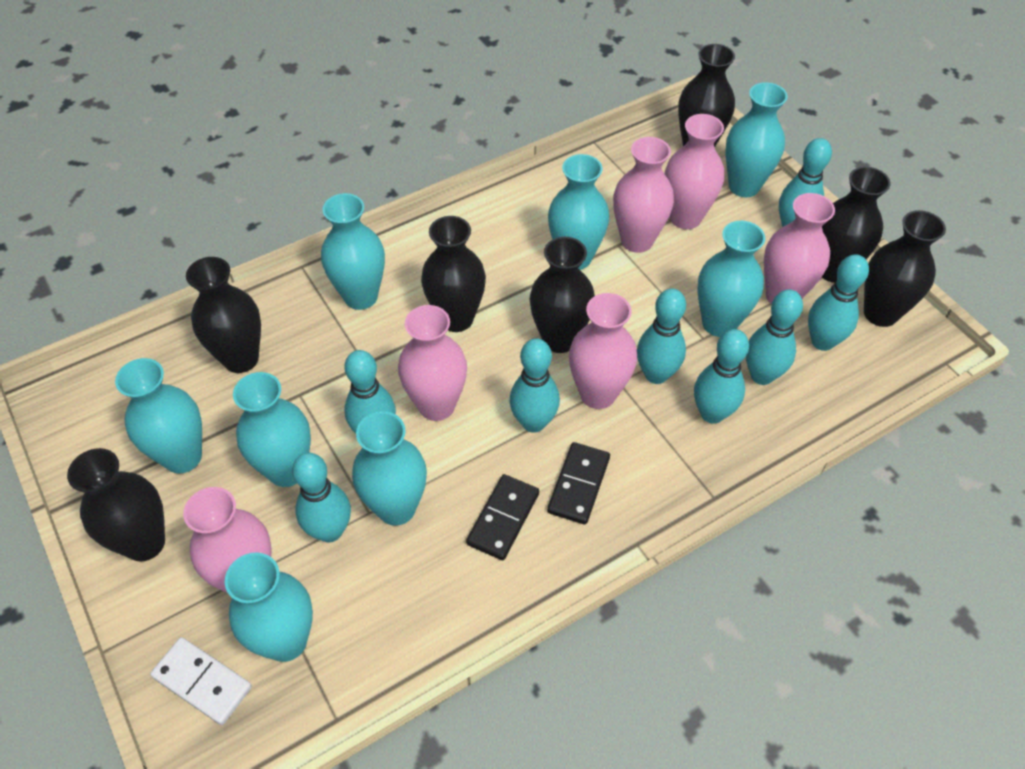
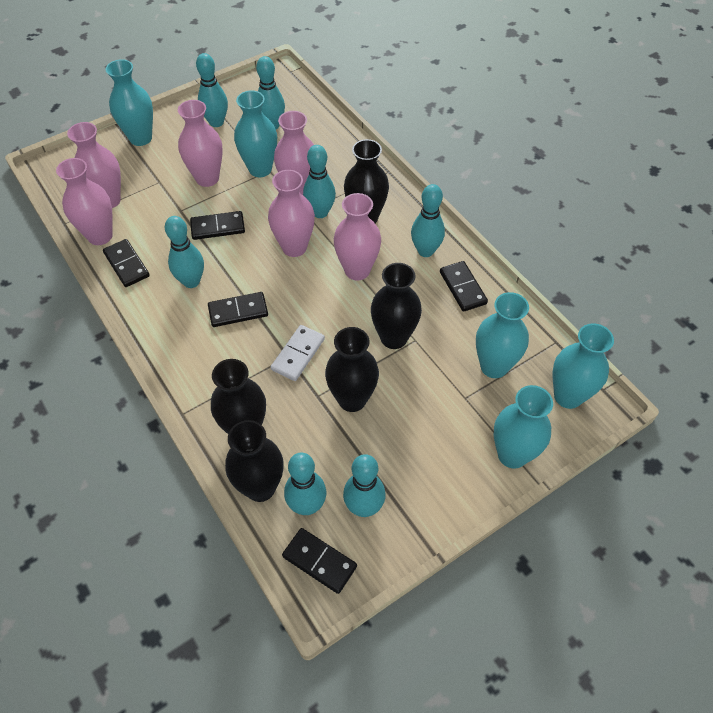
black domino: [466,474,539,560] [547,442,610,525] = 2 -> [103,239,150,287] [190,211,245,240] [208,292,268,327] [282,528,357,594] [440,261,488,312] = 5
black vase: [67,448,165,562] [186,257,261,373] [421,216,486,332] [529,237,595,353] [678,44,735,147] [822,167,891,283] [864,210,946,327] = 7 -> [211,359,266,434] [225,420,284,502] [325,327,379,412] [344,139,389,223] [371,263,422,349] = 5
turquoise bowling pin: [292,453,351,542] [344,350,396,433] [509,338,560,433] [637,289,686,384] [694,329,749,424] [746,289,803,385] [779,138,832,227] [808,254,869,351] = 8 -> [165,216,204,288] [196,53,228,127] [256,56,285,129] [284,453,326,515] [303,145,336,218] [343,454,386,517] [411,184,445,257] = 7
turquoise vase: [115,358,202,473] [225,552,313,662] [233,372,311,487] [321,193,385,310] [352,411,427,526] [548,154,609,270] [698,221,765,337] [725,82,788,197] = 8 -> [105,59,153,146] [234,90,277,177] [476,292,529,378] [494,385,553,469] [552,323,614,409] = 5

